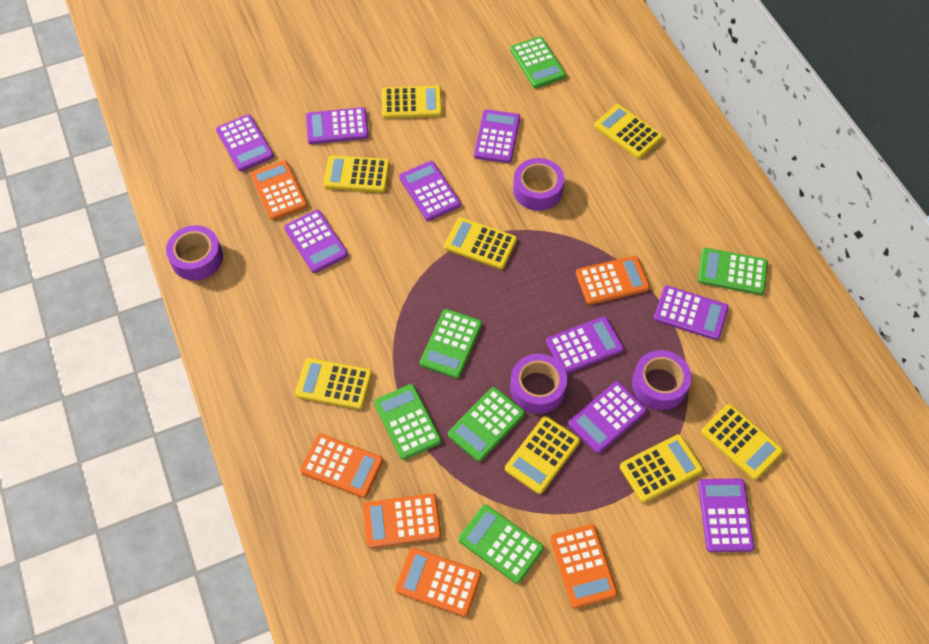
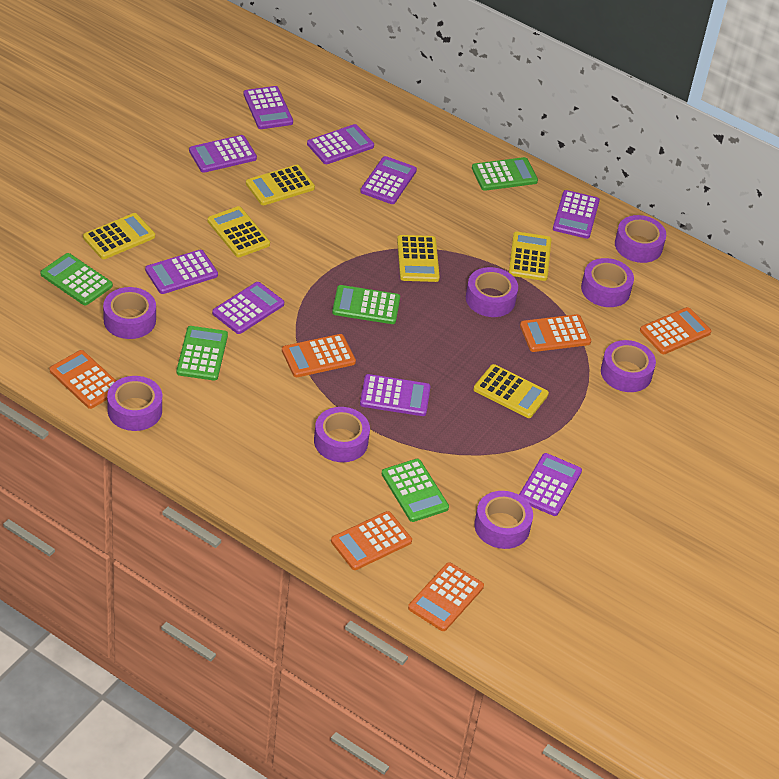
green calculator: [374,384,441,460] [420,309,482,379] [448,387,525,462] [458,505,544,584] [510,36,566,88] [698,248,768,295] = 6 -> [40,253,113,305] [176,326,228,381] [332,285,400,324] [382,459,449,522] [472,157,538,191] = 5
purple tape: [166,225,223,281] [510,354,567,414] [513,158,564,211] [632,350,692,410] = 4 -> [103,287,156,339] [107,376,162,431] [314,407,370,462] [466,267,518,317] [474,491,533,549] [581,258,634,307] [601,340,656,392] [615,215,666,263] = 8
yellow calculator: [295,358,372,410] [324,155,390,192] [382,86,442,119] [444,217,517,269] [505,416,580,494] [594,104,663,159] [620,434,703,503] [701,404,783,480] = 8 -> [83,213,155,259] [207,206,270,257] [246,165,315,205] [397,235,440,282] [473,364,549,418] [509,232,551,281] = 6

